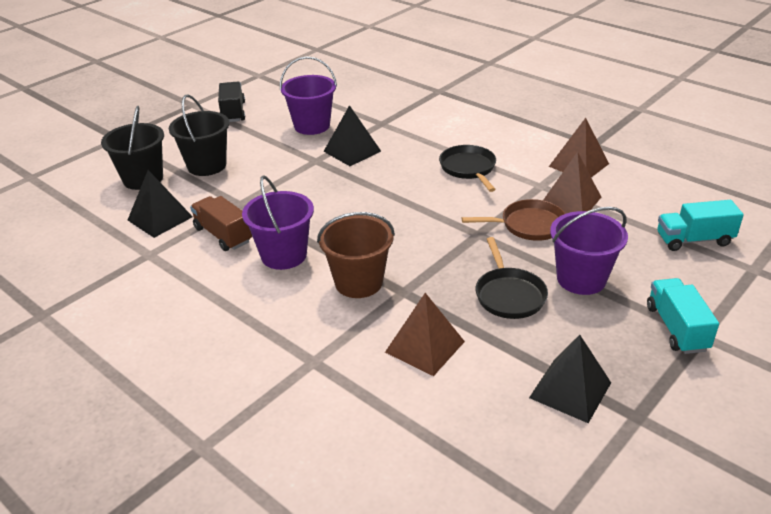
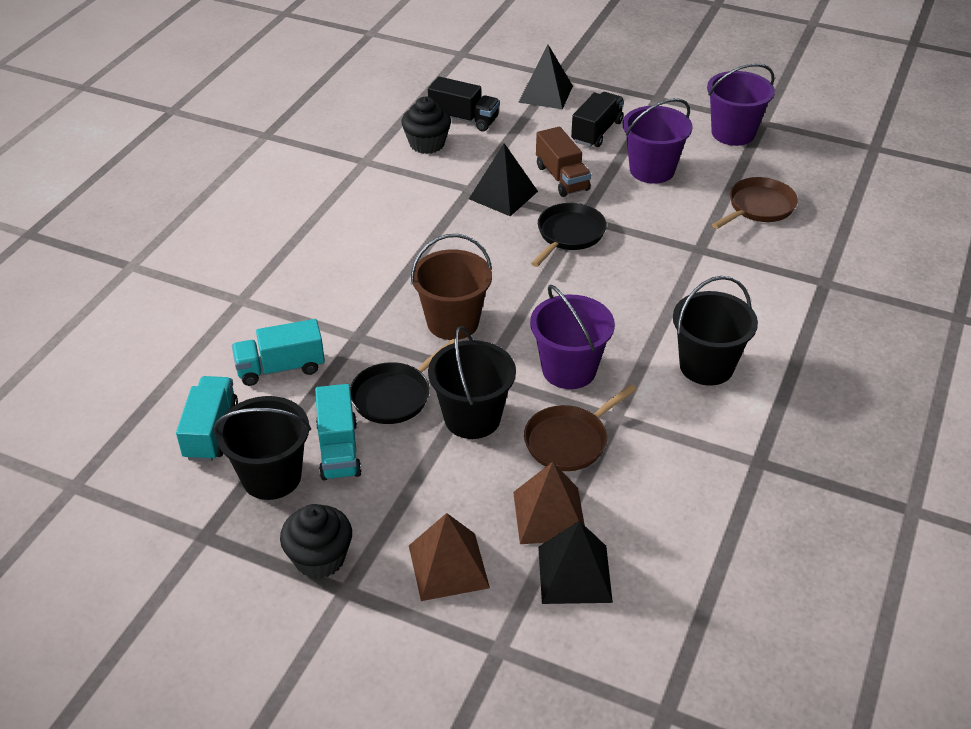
black bucket: [101,106,164,190] [169,94,229,176] = 2 -> [214,396,311,500] [428,326,516,439] [673,276,758,386] = 3
black cupcake: none = 0 -> [280,504,352,579] [402,97,451,154] = 2
black truck: [218,82,245,122] = 1 -> [428,76,500,131] [571,92,624,147] = 2
brown pan: [462,199,565,241] = 1 -> [524,384,637,471] [712,177,798,229] = 2
brown pyramid: [385,293,465,376] [543,152,601,214] [549,118,609,177] = 3 -> [409,513,490,601] [513,462,585,544] = 2
turquoise truck: [647,278,719,354] [657,200,744,251] = 2 -> [176,376,238,461] [232,319,325,386] [315,384,362,481] = 3

